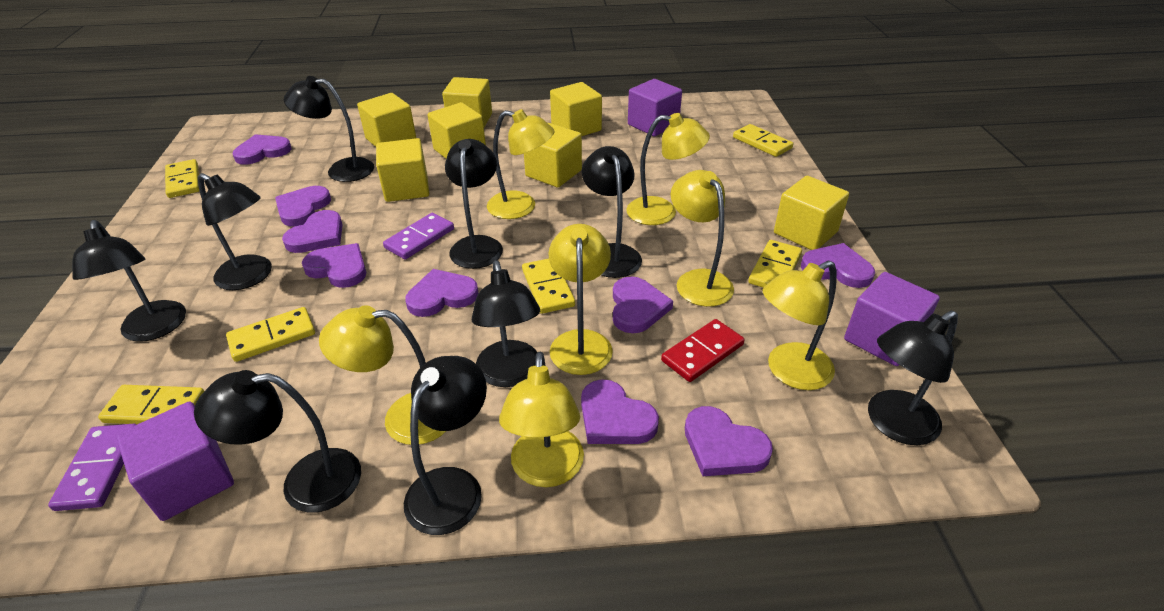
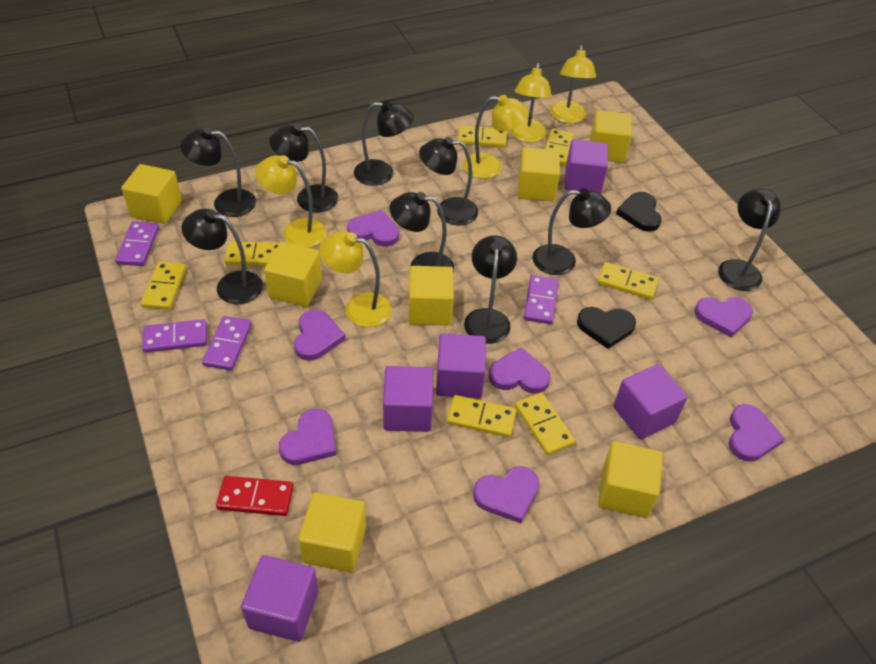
black heart: none = 0 -> [577,307,636,349] [616,192,661,232] = 2
purple cube: [116,402,234,521] [628,79,682,136] [844,272,940,366] = 3 -> [241,555,319,642] [383,366,433,432] [436,333,486,398] [565,140,608,194] [613,364,688,440] = 5
purple domino: [48,424,137,511] [383,213,454,259] = 2 -> [115,222,159,266] [142,319,207,353] [202,316,252,371] [524,275,559,324] = 4
purple heart: [233,134,291,165] [275,186,331,227] [282,210,343,253] [302,243,366,288] [405,269,478,317] [581,379,659,444] [613,277,673,333] [685,406,773,476] [801,243,875,288] = 9 -> [279,409,336,465] [294,310,345,361] [347,210,399,247] [473,466,539,523] [488,347,551,394] [694,297,753,337] [729,404,785,462] = 7
yellow domino: [98,385,204,424] [165,159,200,198] [226,307,315,362] [522,258,575,314] [733,124,793,157] [748,240,802,288] = 6 -> [141,262,186,310] [225,241,279,266] [447,395,516,437] [458,125,507,148] [515,392,575,455] [545,129,574,165] [597,262,659,300] = 7
yellow lamp: [319,305,446,445] [487,109,554,219] [499,352,584,487] [549,224,613,375] [626,113,710,225] [671,170,734,307] [763,261,837,390] = 7 -> [255,155,327,248] [319,231,392,327] [463,95,529,179] [510,63,552,142] [550,45,596,123] = 5

